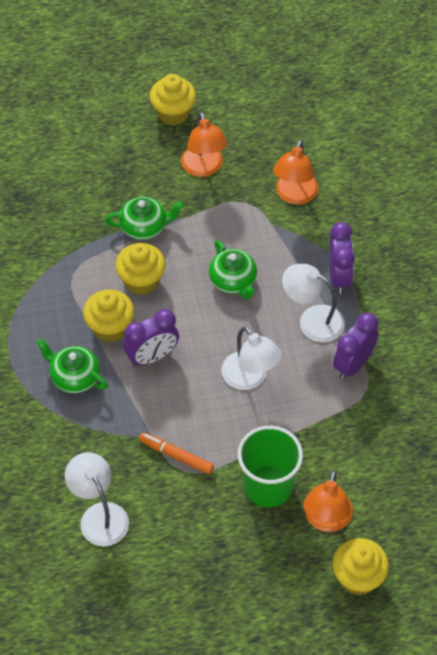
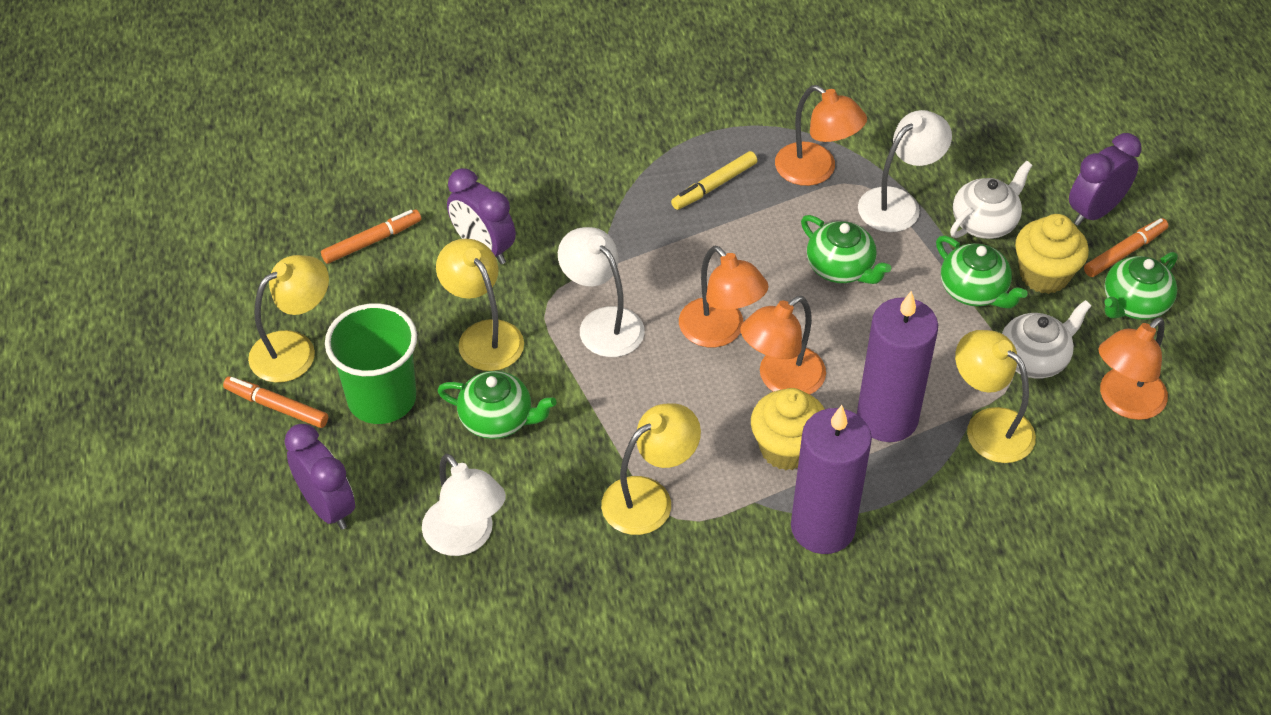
green teapot: [36,339,108,393] [105,197,184,240] [209,240,257,299] = 3 -> [437,371,556,439] [801,215,891,284] [936,236,1027,309] [1104,252,1178,320] = 4
orange lamp: [181,112,228,177] [273,140,319,205] [303,470,353,532] = 3 -> [679,246,769,347] [740,296,826,394] [775,85,867,186] [1099,317,1168,420] = 4
orange marker: [139,433,214,474] = 1 -> [223,376,328,428] [321,210,421,264] [1084,218,1168,277] = 3
purple candle: none = 0 -> [791,405,872,554] [857,291,938,442] = 2
white teapot: none = 0 -> [950,161,1033,239] [1002,300,1091,378] = 2
yellow cupcake: [83,290,134,343] [115,243,166,295] [150,74,196,125] [332,538,389,595] = 4 -> [751,388,824,470] [1015,214,1089,294] = 2
yellow lamp: none = 0 -> [248,255,329,383] [436,239,524,371] [601,403,701,535] [955,330,1036,463] = 4
yellow marker: none = 0 -> [671,151,757,210] = 1

